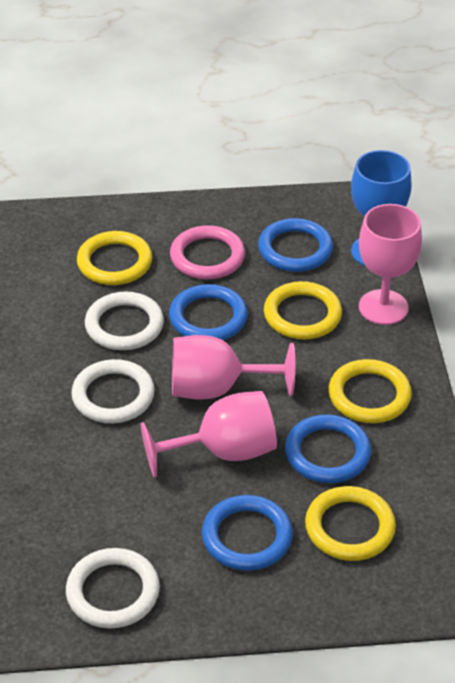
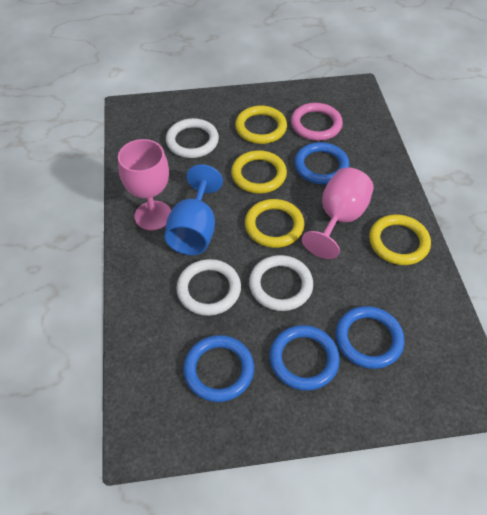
pink goblet: [141,391,277,477] [172,335,295,400] [359,204,422,325] = 3 -> [118,139,171,231] [302,168,374,259] = 2

